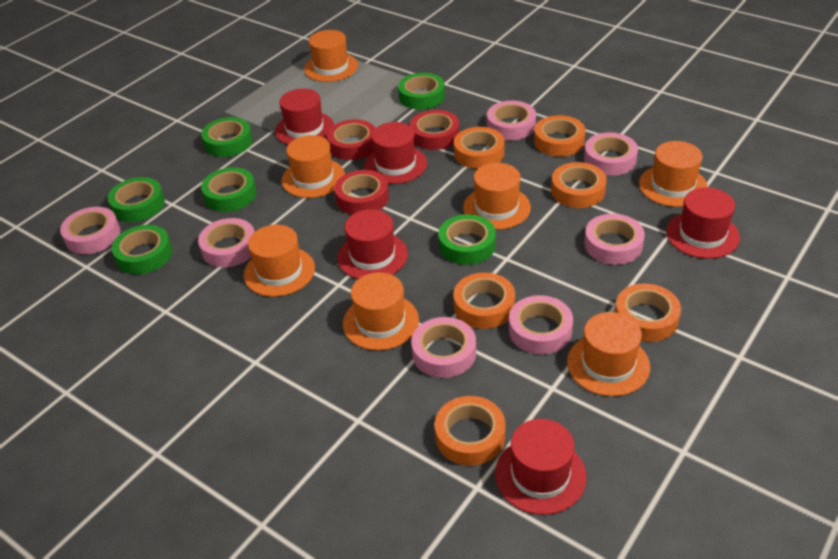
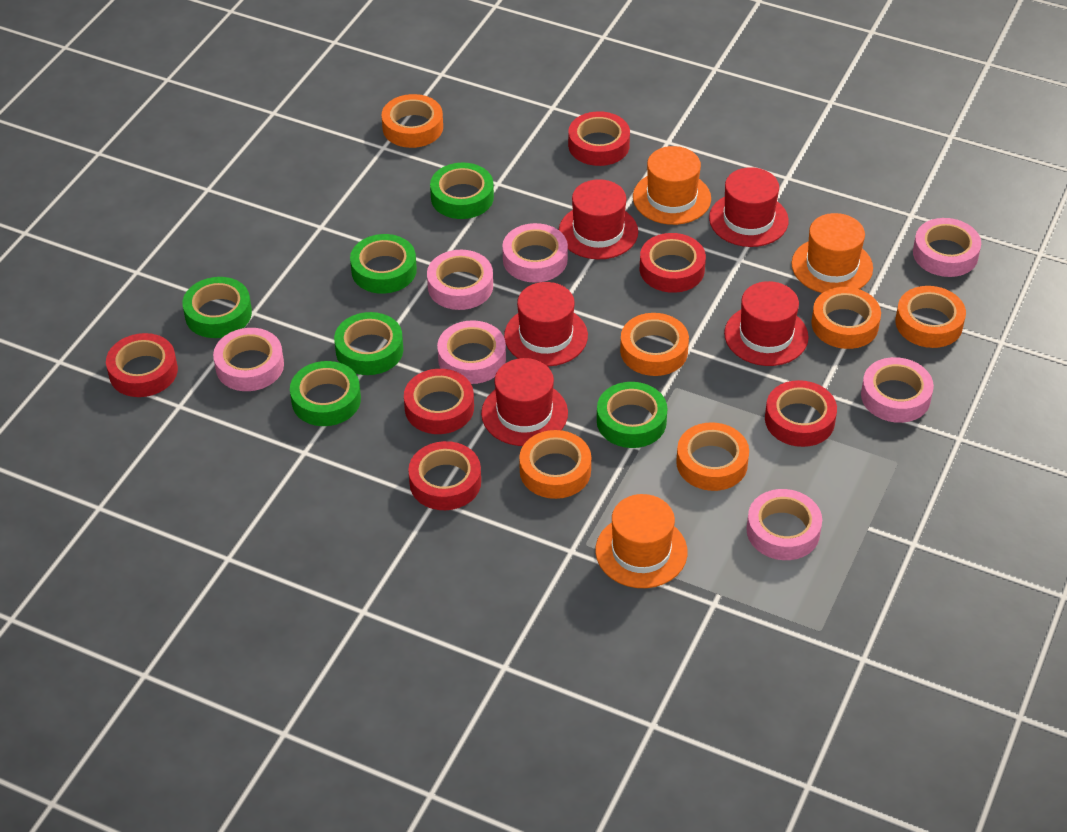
orange hat: [244,225,315,297] [282,135,345,198] [304,30,358,82] [343,272,419,350] [463,163,531,230] [567,312,650,396] [639,141,708,207] = 7 -> [595,494,687,588] [633,146,711,225] [792,213,873,293] = 3
red tape: [327,119,375,160] [334,170,389,215] [410,110,459,150] = 3 -> [106,333,178,397] [404,369,474,434] [408,441,481,510] [568,111,630,166] [640,233,706,293] [765,380,837,447] = 6

